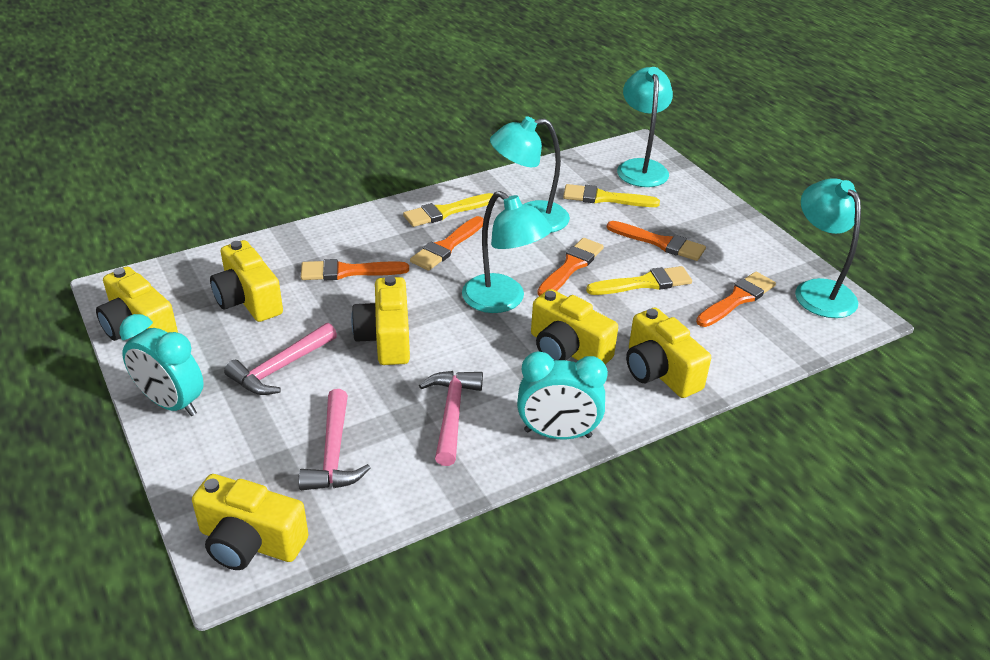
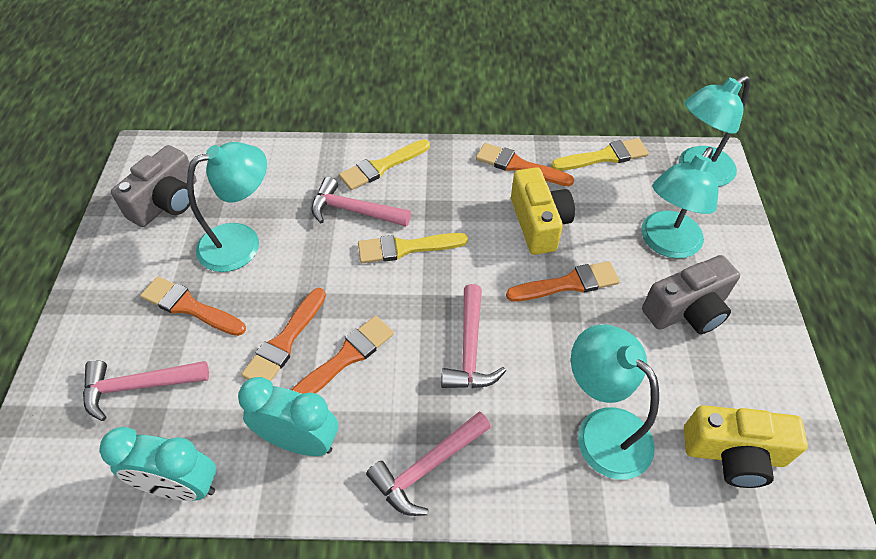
grey camera: none = 0 -> [111,145,197,227] [642,255,740,334] = 2
pink hammer: [224,323,337,395] [298,389,371,490] [419,371,483,466] = 3 -> [83,360,209,421] [311,177,411,227] [366,411,491,516] [441,284,506,388] = 4
yellow camera: [96,267,178,341] [192,474,309,570] [210,240,283,322] [351,276,410,365] [531,289,618,364] [626,308,711,398] = 6 -> [511,167,575,255] [684,405,808,488] = 2

